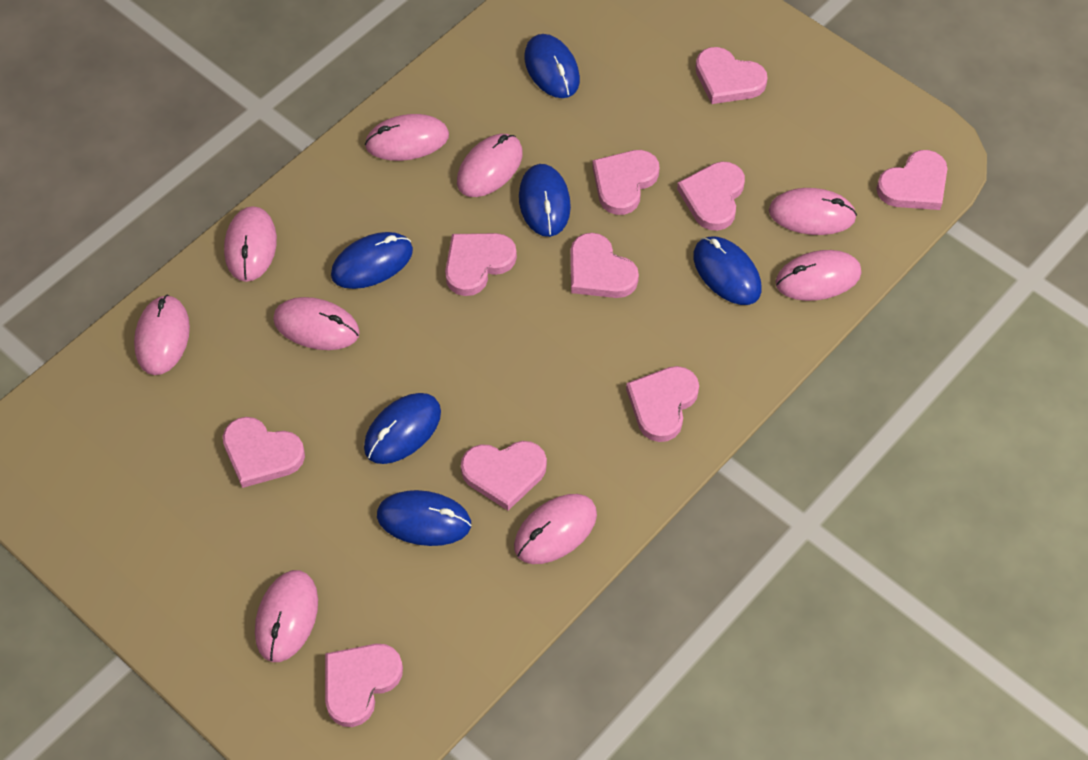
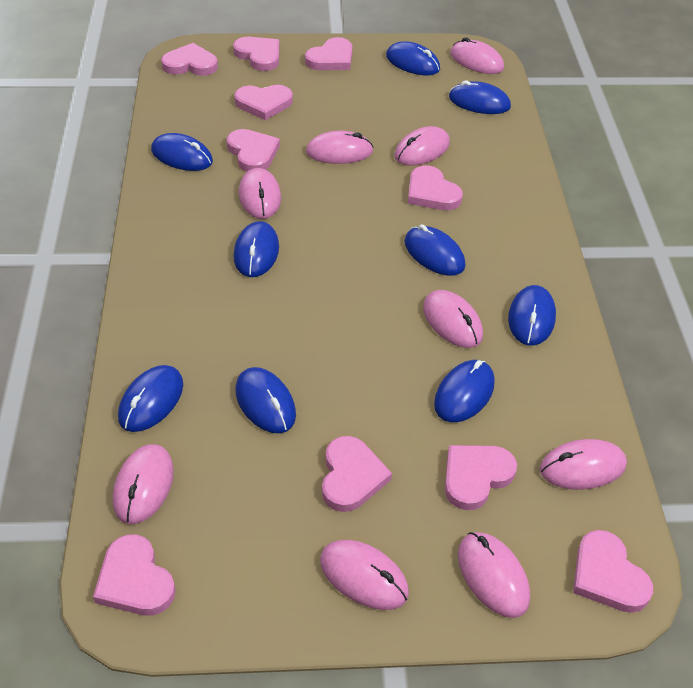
blue mouse: [331,232,413,289] [364,393,441,464] [377,490,471,546] [519,164,571,237] [524,34,580,98] [693,237,761,305] = 6 -> [118,365,183,432] [151,133,213,171] [233,221,279,277] [235,367,296,433] [386,41,440,75] [404,224,466,276] [434,360,495,422] [449,80,511,114] [508,285,556,346] = 9

